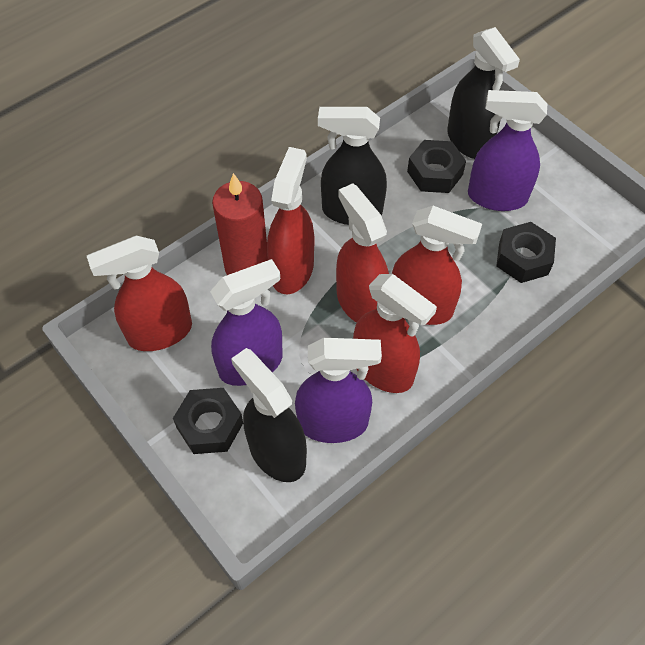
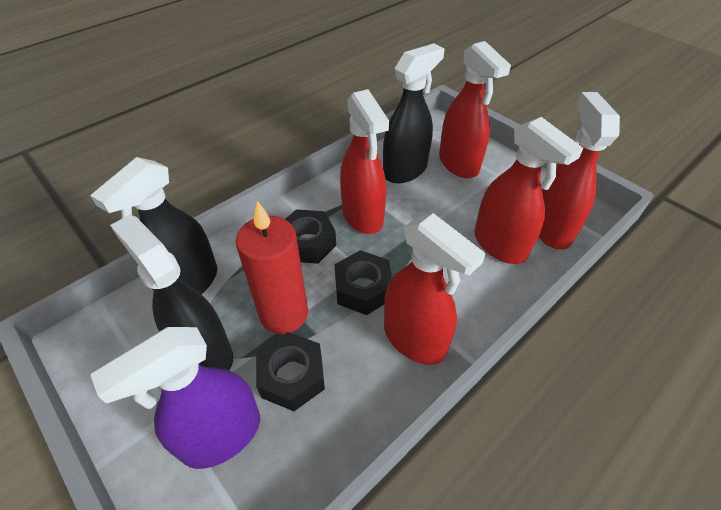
purple spray bottle: [210,259,283,386] [295,338,382,443] [468,90,547,211] = 3 -> [90,327,260,469] = 1

